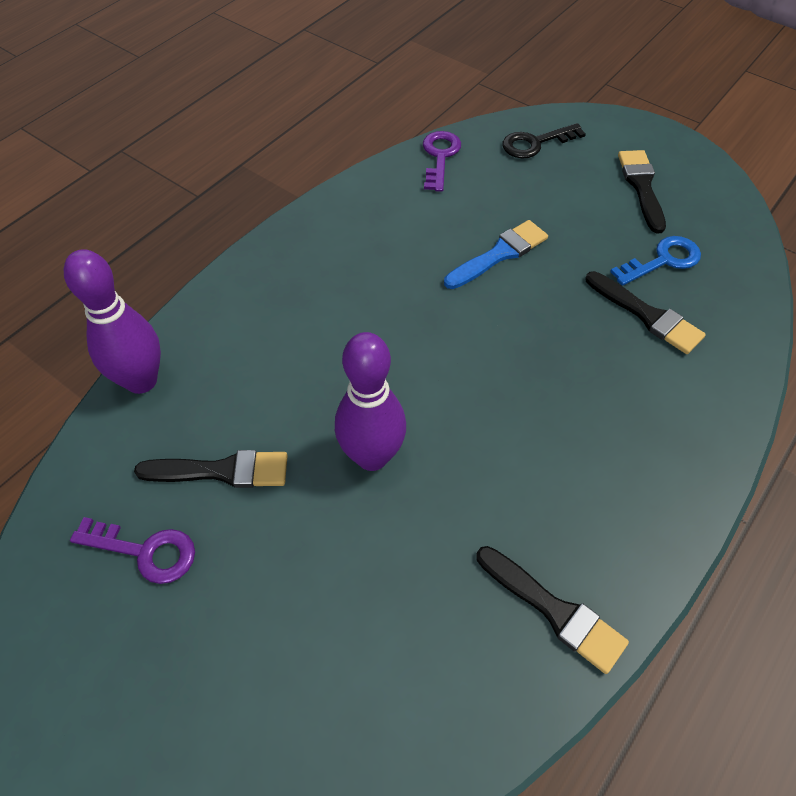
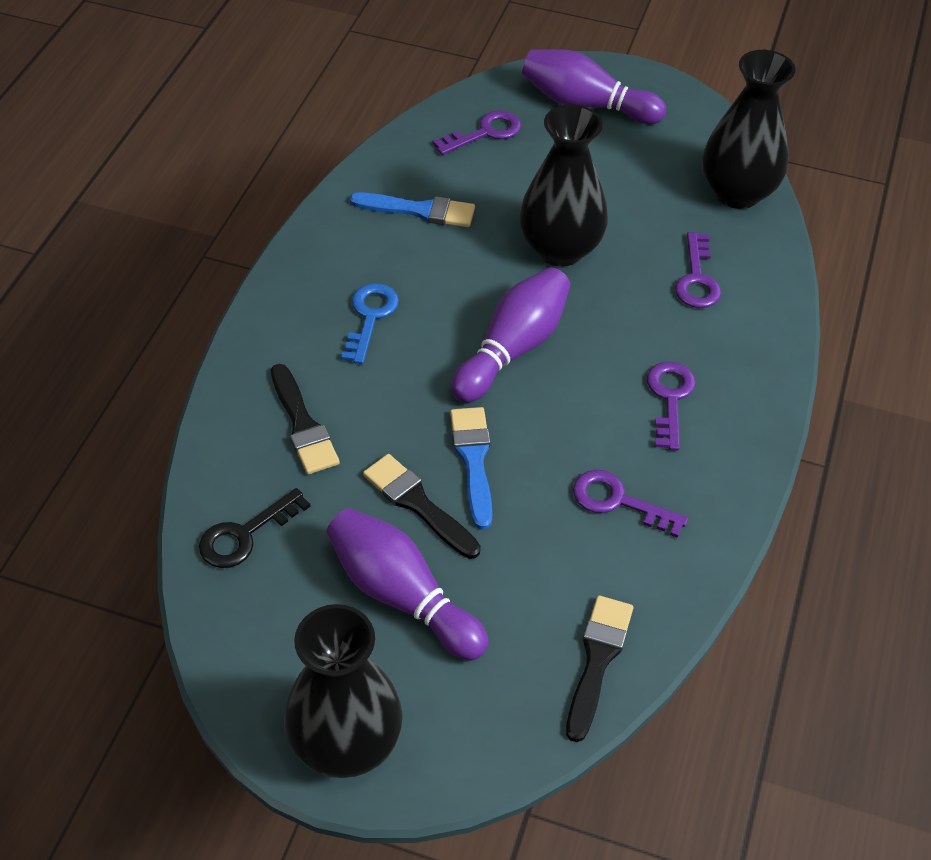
black brush: [134,450,288,488] [476,546,629,674] [586,271,706,354] [618,150,666,233] = 4 -> [271,364,340,474] [363,454,481,559] [566,595,633,742] = 3
black vase: none = 0 -> [284,604,403,778] [519,104,608,267] [702,50,795,209] = 3
blue brush: [444,220,548,289] = 1 -> [350,192,475,227] [450,407,492,530] = 2
purple bowling pin: [64,249,161,394] [335,332,406,471] = 2 -> [326,508,488,661] [451,267,570,403] [522,49,666,124] = 3
purple key: [70,517,195,584] [423,131,461,192] = 2 -> [433,110,521,155] [573,470,689,538] [647,361,696,451] [675,232,721,308] = 4

